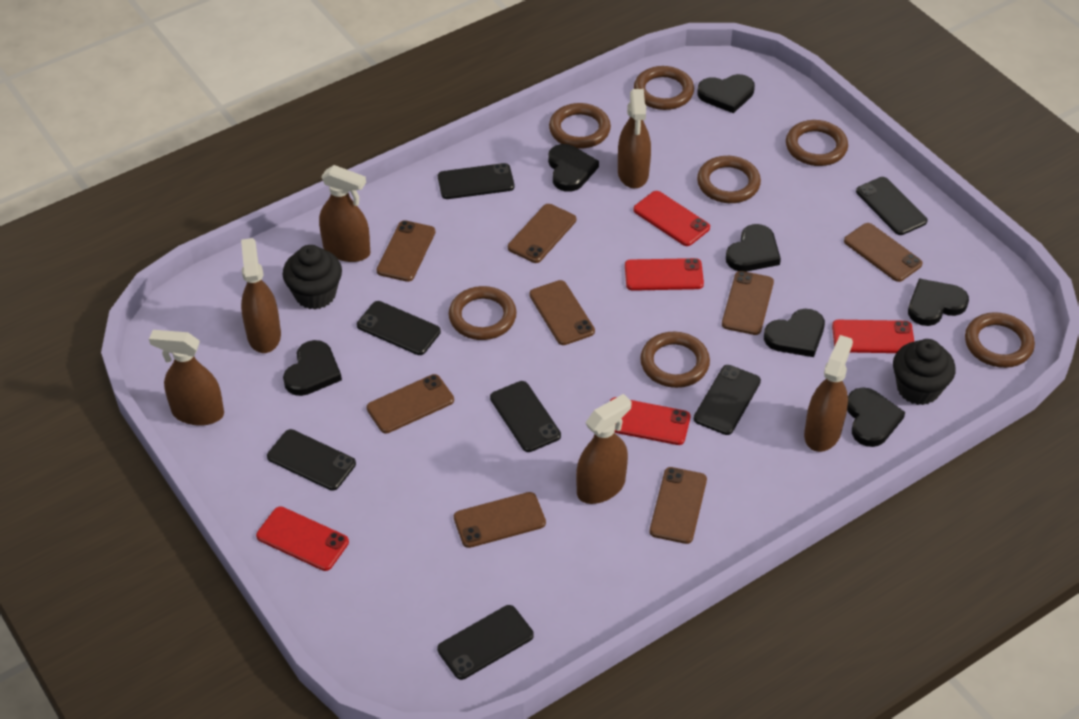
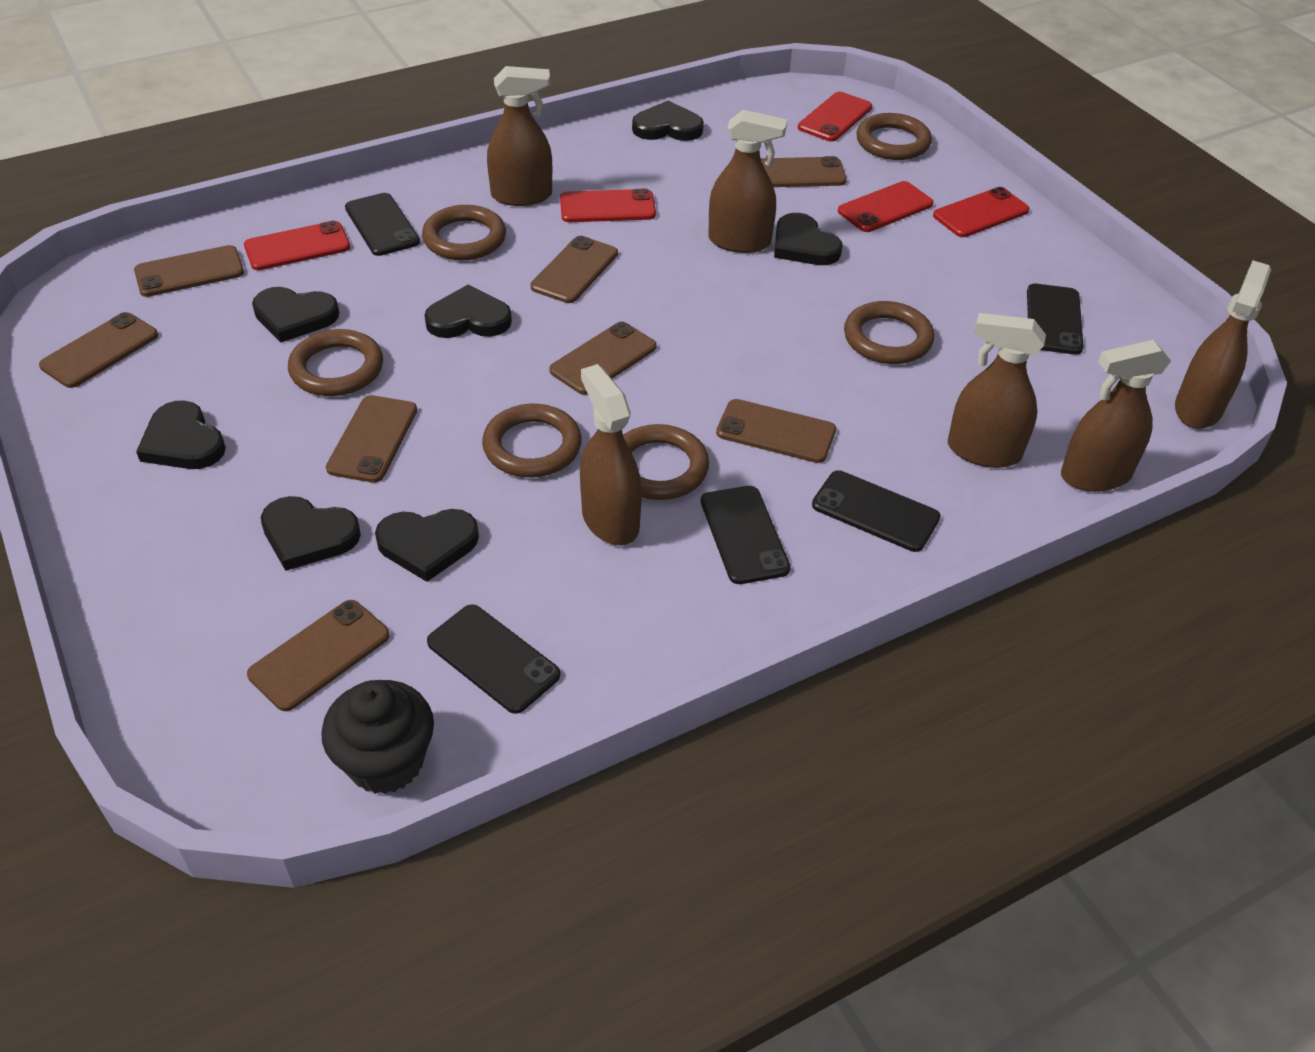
black cupcake: [282,245,342,310] [893,339,956,405] = 2 -> [321,680,434,794] = 1
black phone: [267,429,356,491] [357,301,441,355] [437,605,534,680] [438,163,515,199] [490,381,561,452] [694,365,761,435] [856,177,928,235] = 7 -> [345,193,420,256] [427,604,561,714] [701,486,791,584] [812,470,941,552] [1027,284,1084,355] = 5
brown ring: [449,286,517,340] [549,103,611,149] [634,66,694,110] [640,332,710,388] [697,156,761,203] [786,120,848,166] [965,312,1035,368] = 7 -> [288,329,383,396] [422,205,506,260] [482,404,582,477] [623,424,709,500] [844,301,934,364] [856,113,932,160] = 6

